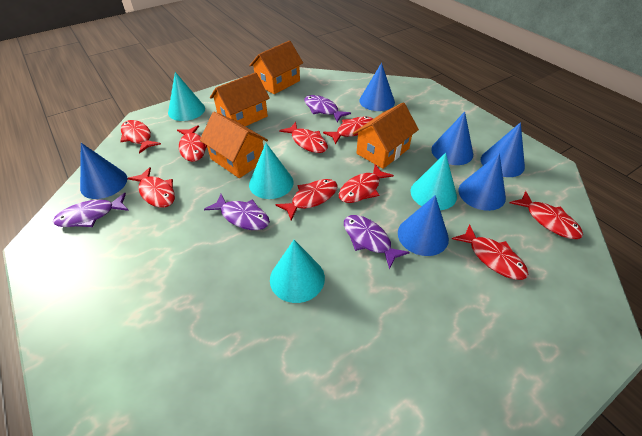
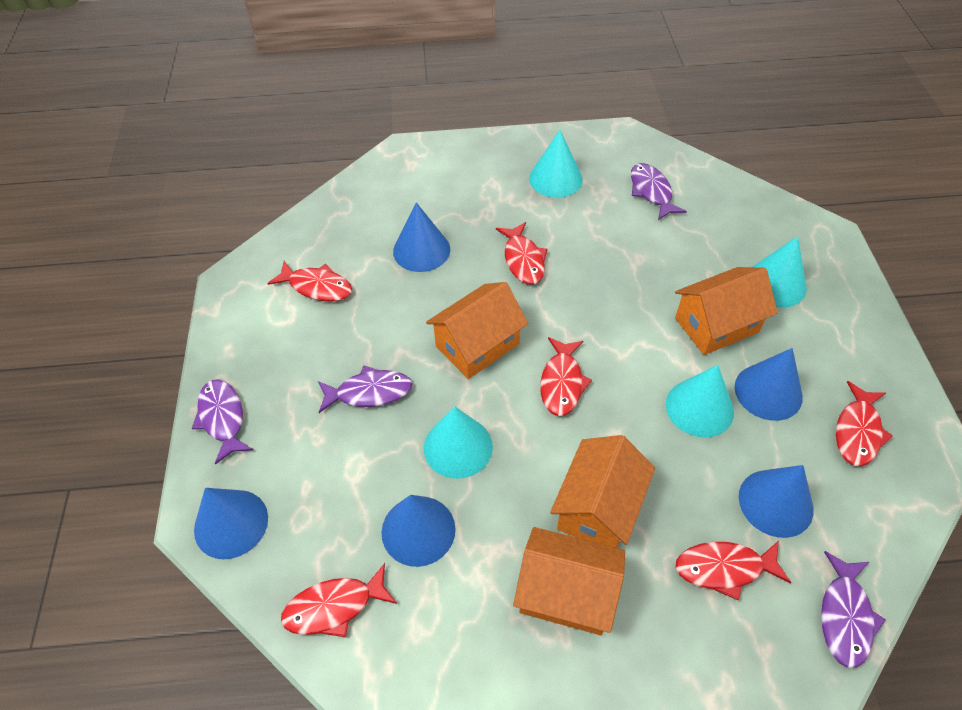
blue cone: [80,143,127,199] [359,63,395,111] [398,195,449,256] [431,112,473,165] [458,153,506,211] [481,122,525,177] = 6 -> [194,488,268,559] [381,495,455,567] [393,202,450,272] [735,348,803,421] [739,465,814,538] = 5
red fish: [120,120,161,154] [127,167,175,208] [177,125,207,162] [275,179,338,220] [279,122,328,153] [323,116,374,144] [339,164,394,203] [452,224,528,280] [510,191,583,239] = 9 -> [267,261,352,302] [281,563,397,637] [496,222,548,284] [540,337,592,416] [676,541,791,600] [836,381,893,466] = 6

